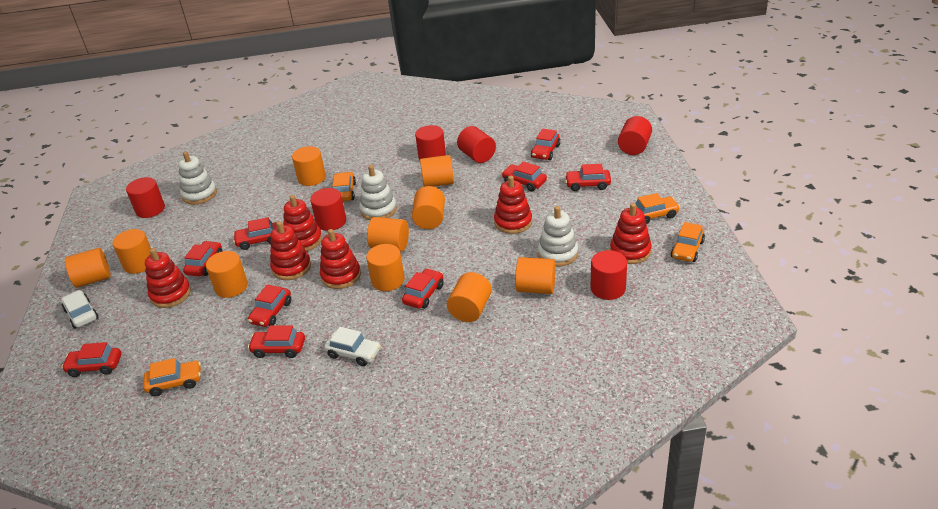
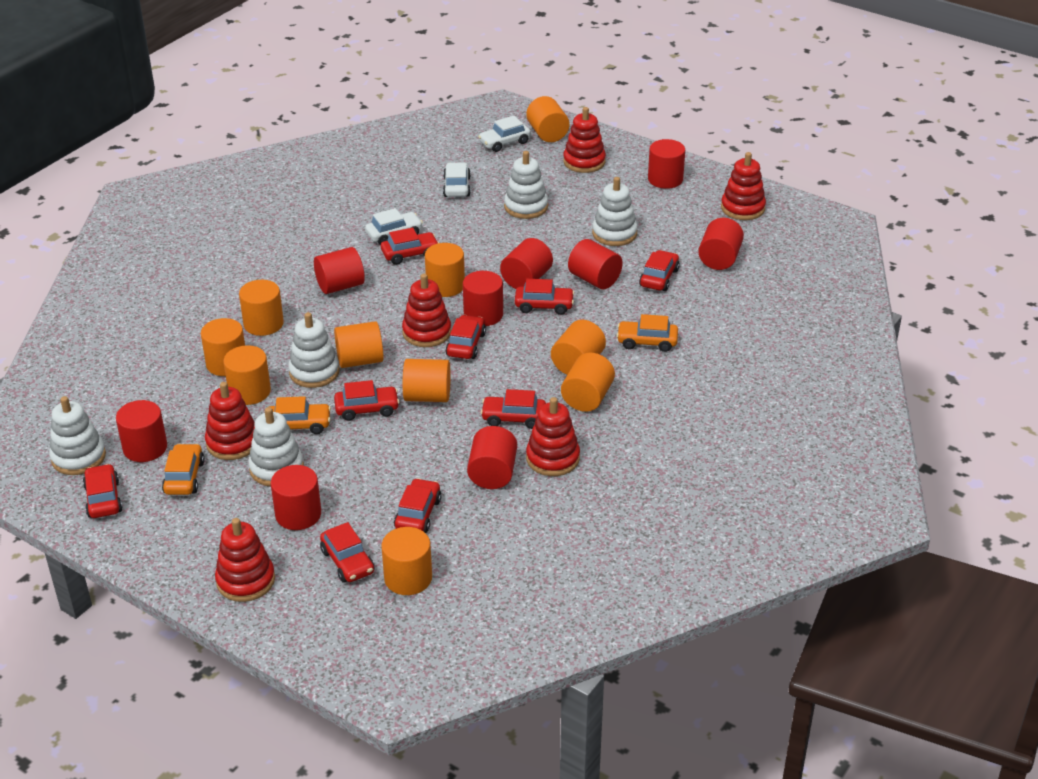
orange car: [143,358,201,397] [333,172,356,201] [636,193,680,224] [671,222,705,262] = 4 -> [162,444,205,495] [269,396,331,434] [616,314,678,352] = 3
red cylinder: [126,177,165,218] [310,188,346,231] [415,125,446,160] [457,126,496,163] [591,250,627,300] [618,116,652,155] = 6 -> [116,400,167,462] [271,465,321,530] [314,247,365,294] [463,271,503,326] [467,426,517,489] [500,238,553,289] [568,239,623,289] [648,139,685,189] [698,218,744,270] = 9
white car: [61,290,99,329] [324,327,381,366] = 2 -> [365,208,423,245] [443,162,471,197] [478,116,531,152] = 3
white stacking toy: [178,151,217,205] [359,165,397,220] [538,206,578,267] = 3 -> [49,396,106,475] [248,407,304,486] [288,312,340,388] [504,151,548,219] [592,177,638,246] = 5

